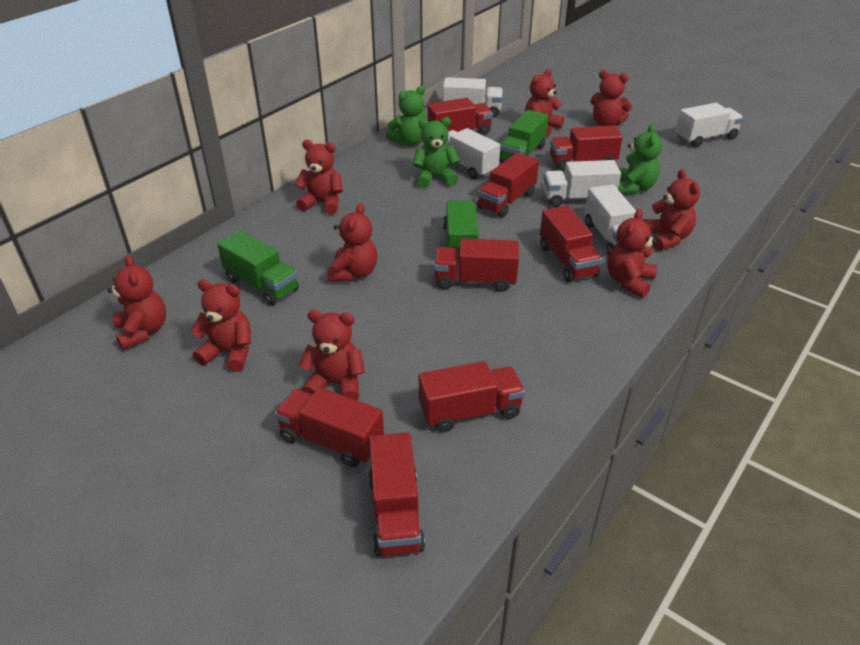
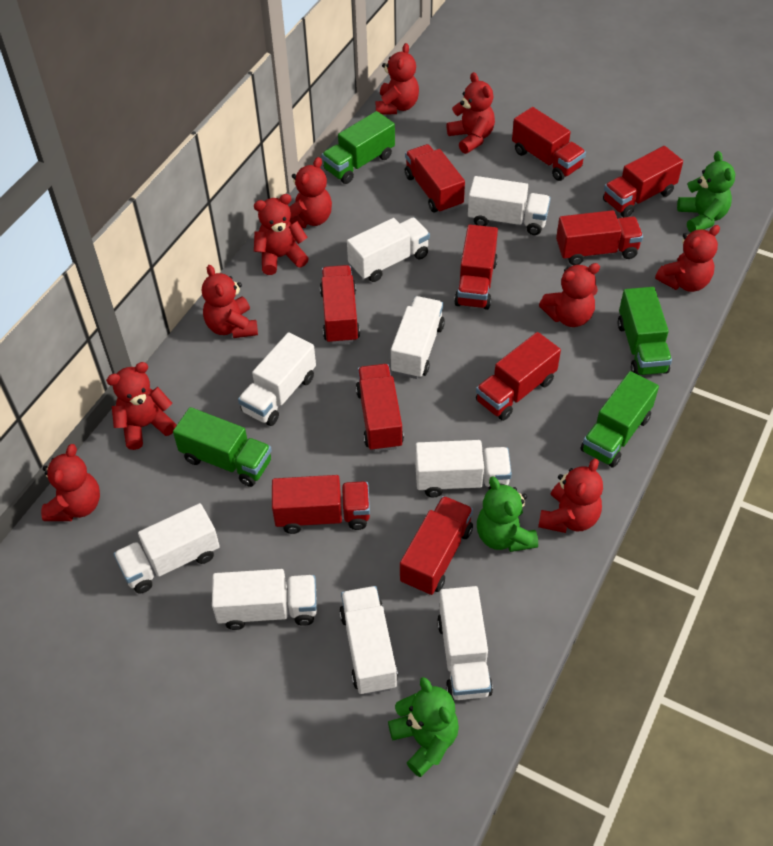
green truck: [217,231,299,305] [443,200,479,263] [499,110,549,163] = 3 -> [173,407,272,487] [322,111,395,184] [580,371,659,468] [618,287,672,375] = 4
red teddy bear: [108,255,166,350] [190,279,251,372] [294,140,343,215] [298,310,365,400] [327,203,377,282] [525,69,564,137] [590,70,632,126] [607,209,657,298] [643,169,700,251] = 9 -> [41,444,100,521] [106,362,177,450] [202,265,258,338] [254,194,309,275] [289,157,332,228] [376,43,419,115] [446,72,495,154] [538,459,603,533] [539,263,600,327] [655,225,720,292] = 10
red truck: [275,387,384,467] [368,432,425,557] [419,361,525,433] [428,98,493,135] [434,238,519,292] [477,152,539,218] [540,206,602,282] [550,125,623,171] = 8 -> [272,475,370,534] [320,265,360,344] [356,364,404,452] [400,496,473,595] [405,144,465,213] [454,225,498,310] [476,332,561,421] [512,107,586,181] [556,210,643,265] [603,146,683,217] = 10
white truck: [443,77,503,117] [445,128,500,179] [543,160,621,207] [585,185,636,255] [676,103,744,147] = 5 -> [113,503,220,594] [212,569,317,630] [238,332,316,426] [339,586,398,695] [347,217,430,282] [391,296,445,379] [415,440,512,498] [437,586,493,700] [468,176,551,235] = 9

